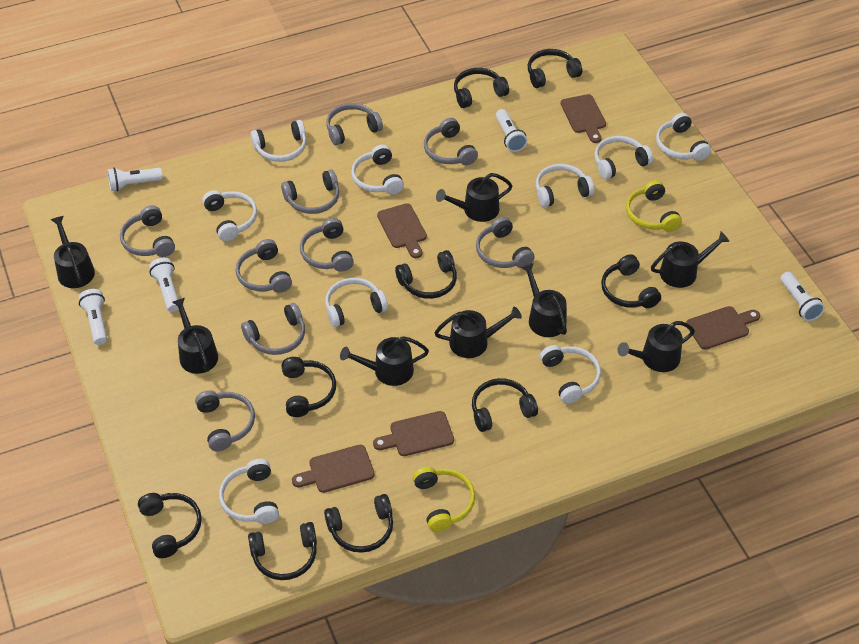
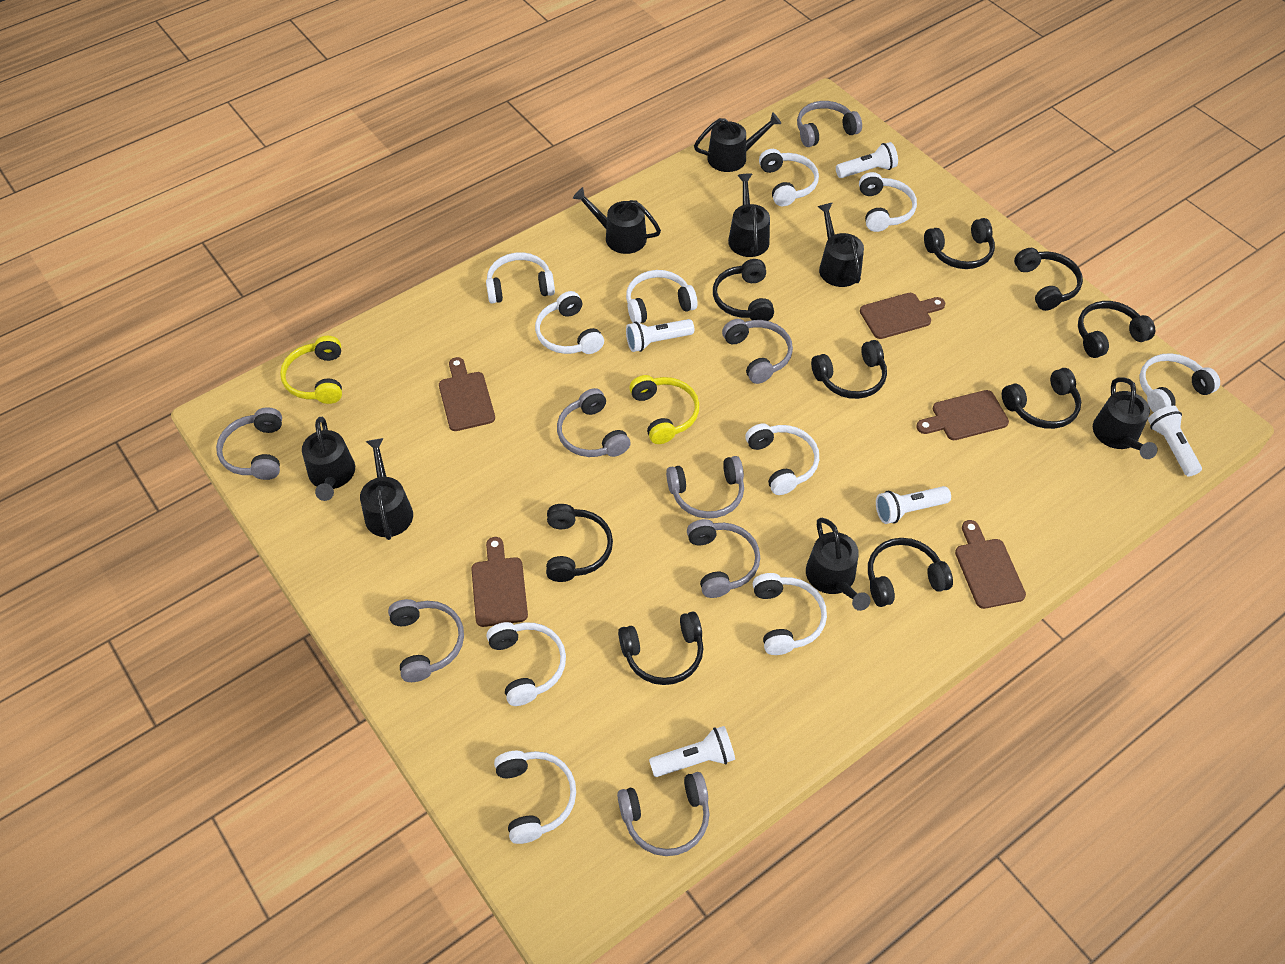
grey headphones: [120,205,175,257] [195,390,255,451] [236,239,292,293] [241,303,305,355] [281,169,339,214] [300,218,354,272] [326,103,383,145] [424,118,478,165] [476,217,535,268] = 9 -> [216,407,282,480] [388,599,464,682] [557,388,631,457] [617,772,709,856] [666,456,744,519] [687,519,760,598] [722,319,793,384] [797,101,862,147] = 8
white headphones: [202,190,257,241] [219,459,279,524] [251,120,307,162] [325,278,388,327] [351,145,404,195] [536,164,594,207] [540,345,601,404] [594,136,653,179] [656,113,711,161] = 9 -> [486,252,555,304] [487,622,566,706] [494,751,576,844] [535,291,604,354] [626,270,698,323] [745,424,819,495] [753,573,827,655] [759,149,819,206] [859,172,917,232] [1139,353,1220,412] = 10

